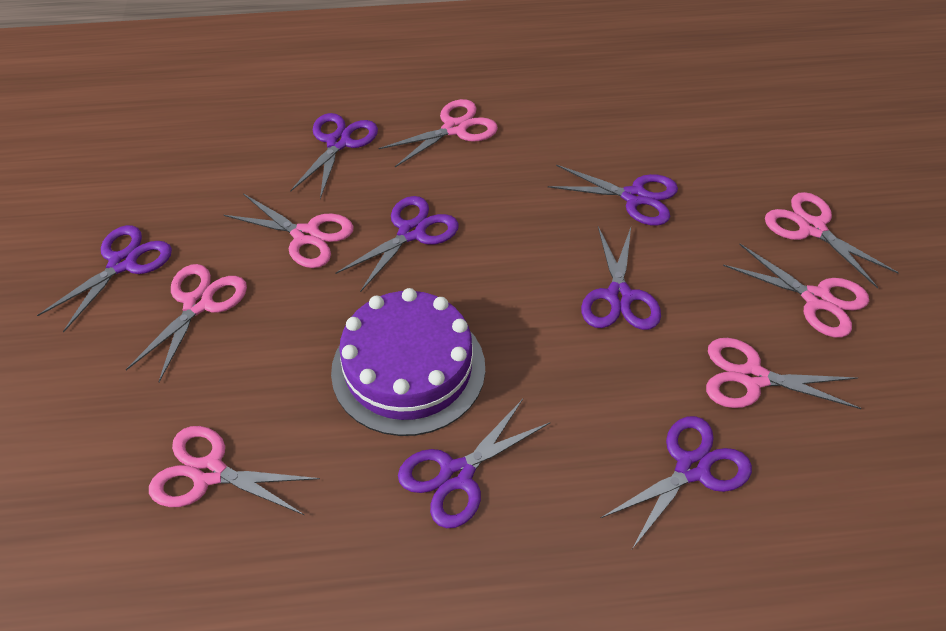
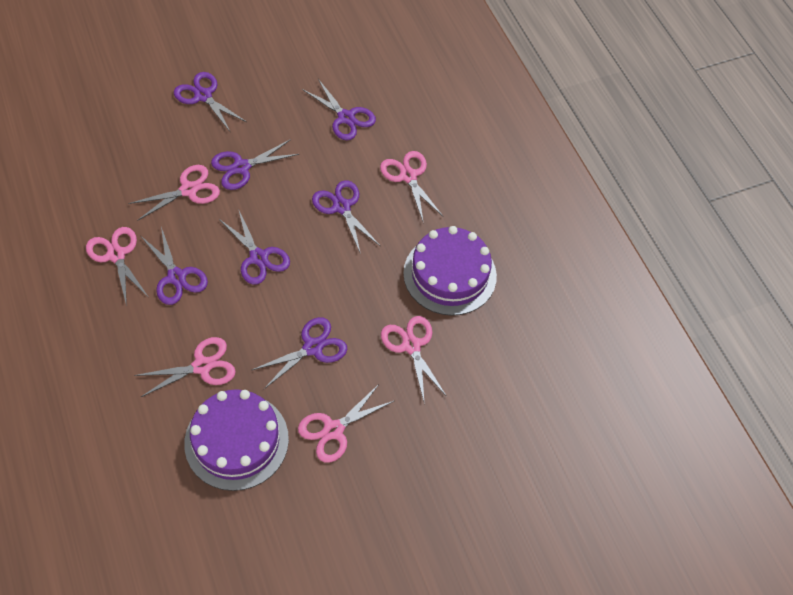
pink scissors: [126,264,247,382] [149,426,320,515] [224,193,354,268] [378,99,498,167] [706,338,862,409] [723,244,869,338] [765,192,899,288] = 7 -> [86,227,149,306] [128,165,220,221] [134,337,236,397] [298,383,394,463] [380,151,443,221] [381,316,447,401] = 6
purple cake: [331,288,485,436] = 1 -> [184,389,289,491] [403,226,497,316] = 2

